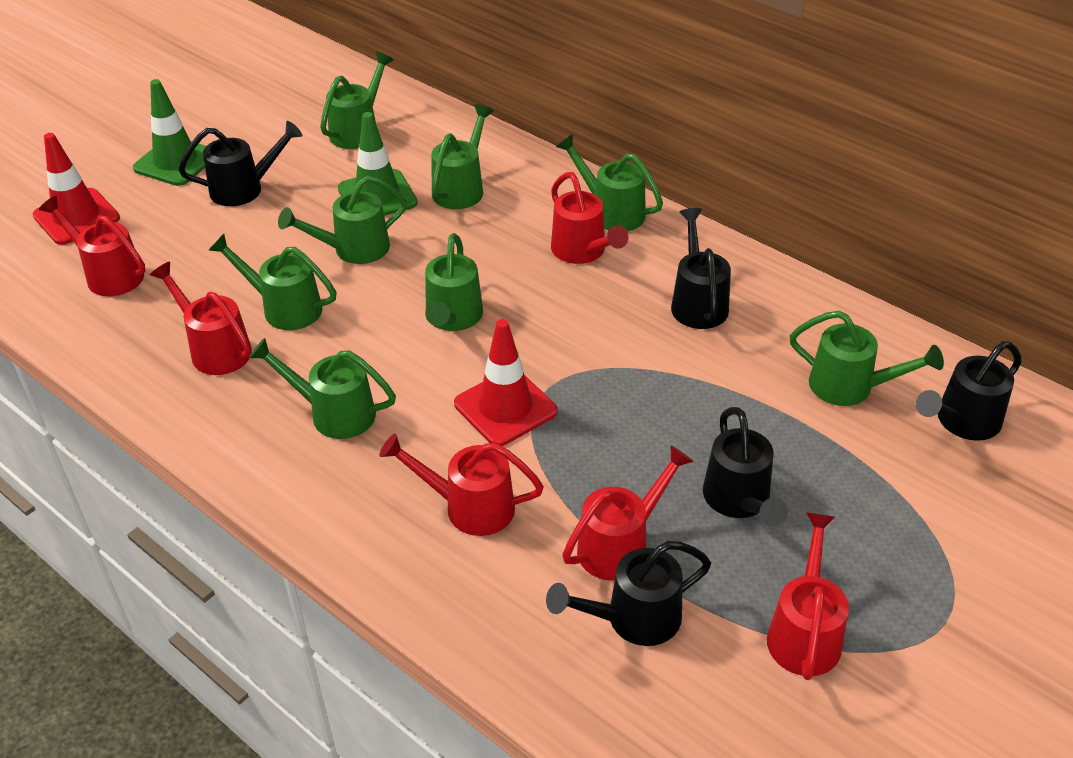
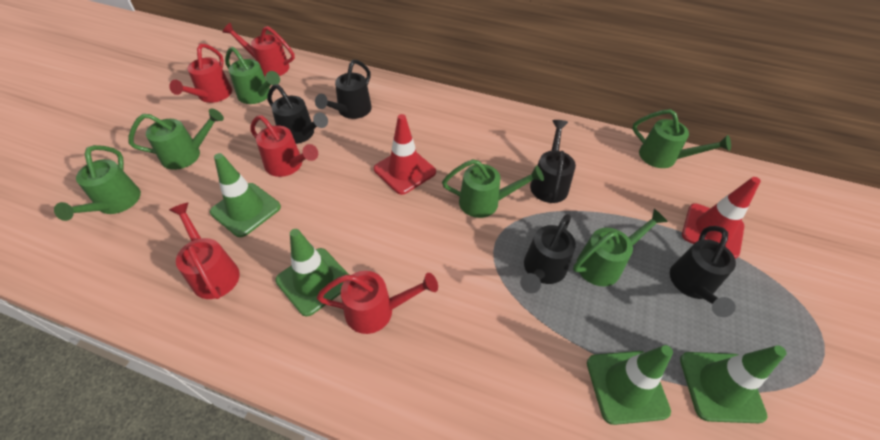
green traffic cone: [133,79,206,186] [338,112,418,216] = 2 -> [210,153,281,237] [275,229,349,316] [587,345,673,425] [680,345,786,423] = 4
green watering can: [209,234,337,330] [249,338,396,439] [278,176,407,264] [320,52,394,149] [425,233,483,331] [431,104,494,209] [556,134,663,231] [789,310,944,406] = 8 -> [54,145,141,221] [128,108,224,170] [225,47,280,104] [442,159,544,218] [573,209,668,286] [632,109,731,168] = 6
red watering can: [39,196,145,296] [150,262,252,375] [379,434,544,536] [551,172,628,264] [562,445,694,581] [767,512,849,680] = 6 -> [169,44,232,103] [169,203,240,299] [223,23,295,77] [250,115,318,177] [317,271,438,334] = 5

